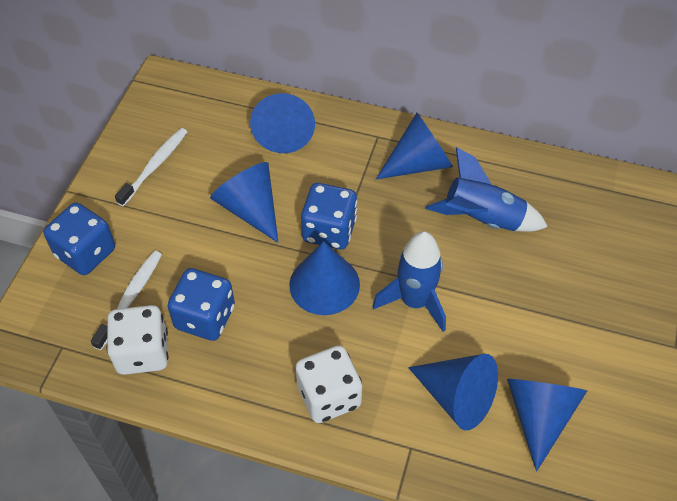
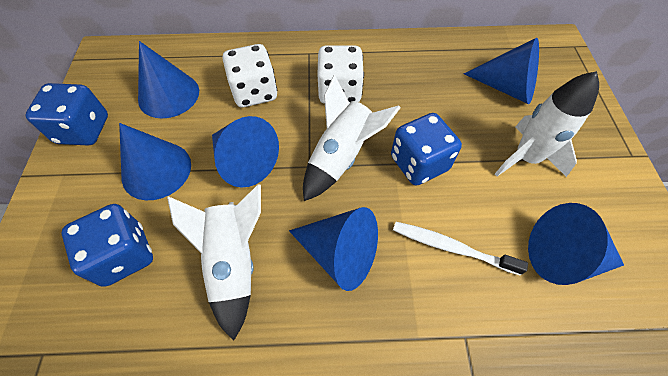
blue rocket: [372,231,446,332] [426,147,548,232] = 2 -> none = 0
white rocket: none = 0 -> [167,184,261,341] [303,74,400,201] [495,71,599,177] = 3
white toothbrush: [91,251,162,350] [115,128,187,206] = 2 -> [393,222,528,276] = 1

